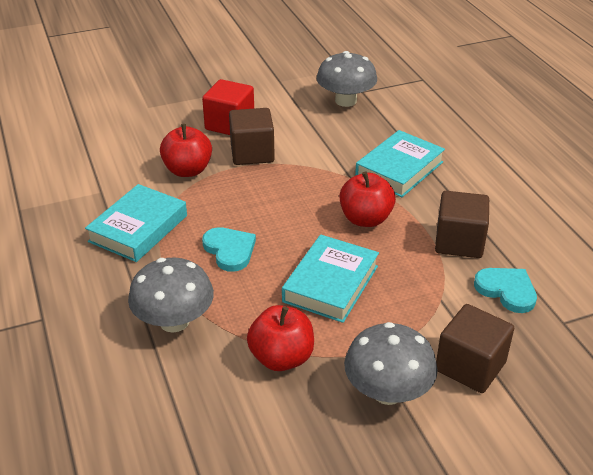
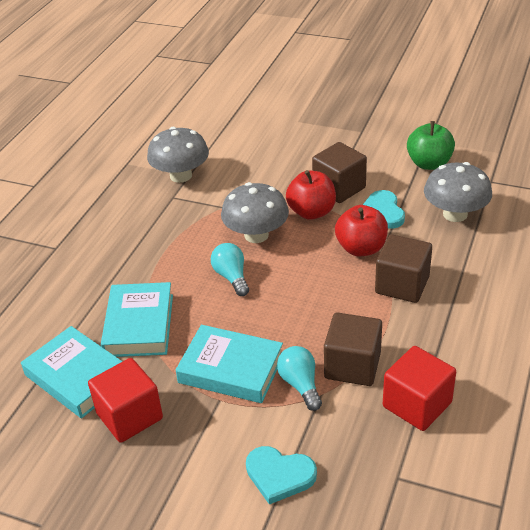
green apple: none = 0 -> [407,121,455,170] = 1
red apple: [160,124,212,177] [247,305,314,371] [340,171,396,227] = 3 -> [286,170,336,220] [335,205,388,256] = 2
red cube: [202,79,254,135] = 1 -> [88,358,163,443] [383,346,456,431] = 2
turquoise light bulb: none = 0 -> [211,243,249,296] [277,346,322,411] = 2

